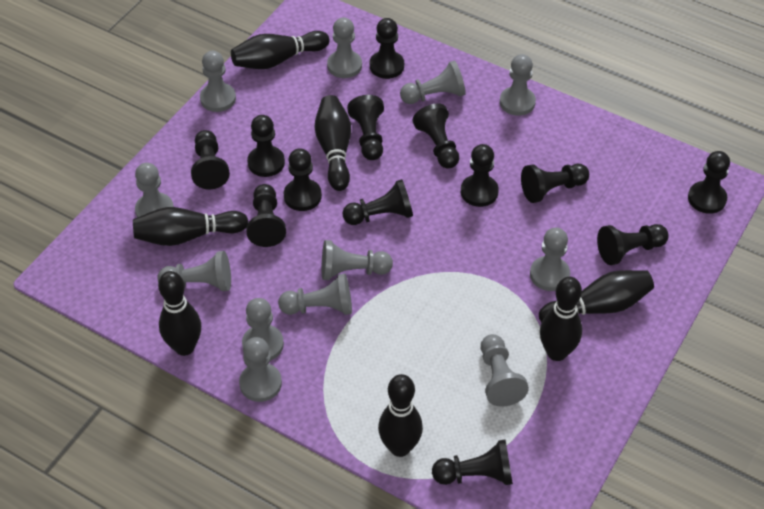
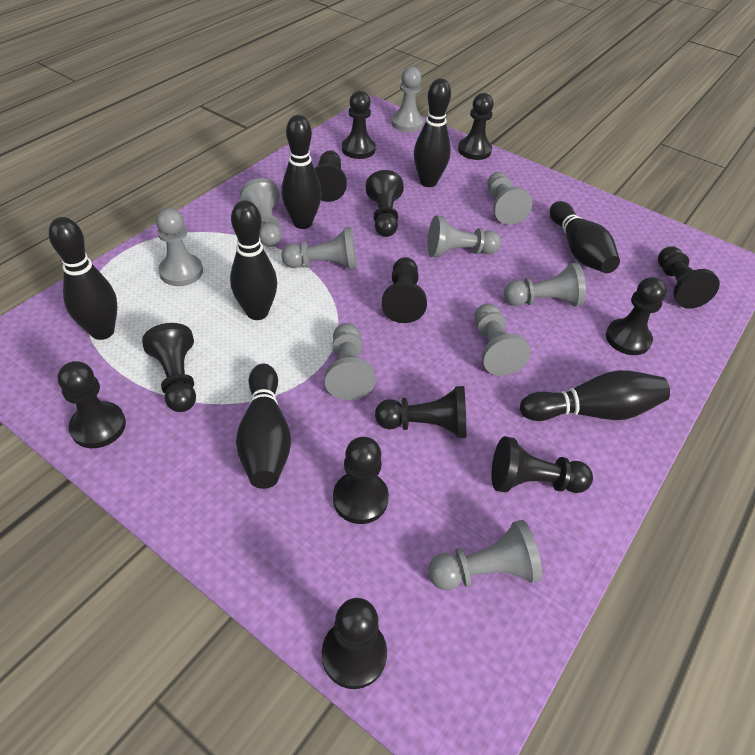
grey pawn: [135,163,174,218] [157,251,231,291] [200,51,236,112] [239,337,282,402] [242,298,284,361] [278,274,352,315] [322,240,393,280] [327,17,362,78] [400,60,466,104] [481,334,529,406] [500,54,536,116] [530,228,570,291] = 12 -> [156,208,203,286] [240,178,282,247] [281,227,357,270] [325,323,375,400] [391,67,424,132] [428,215,501,257] [428,520,542,590] [475,303,531,376] [487,172,532,225] [504,263,586,307] = 10

